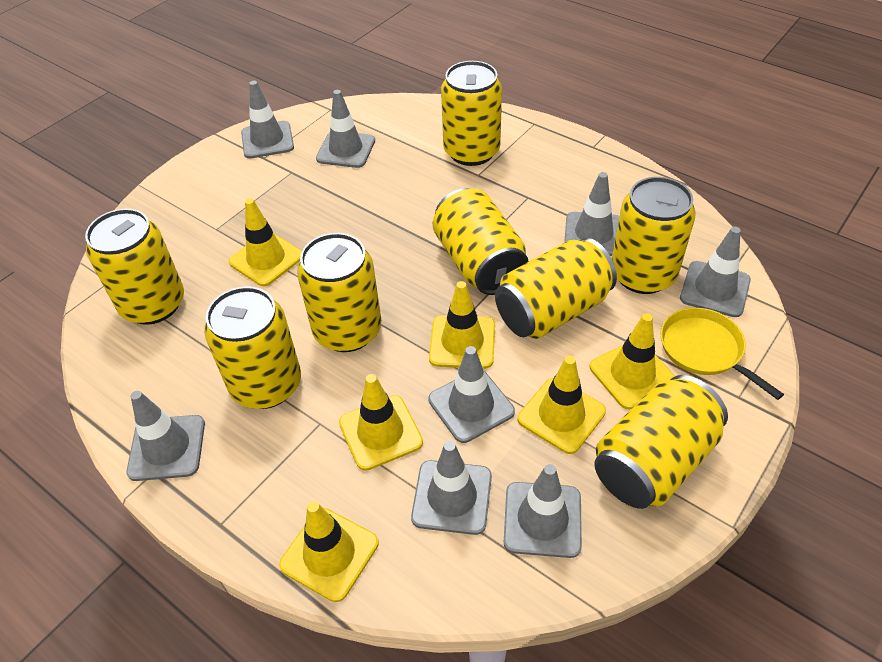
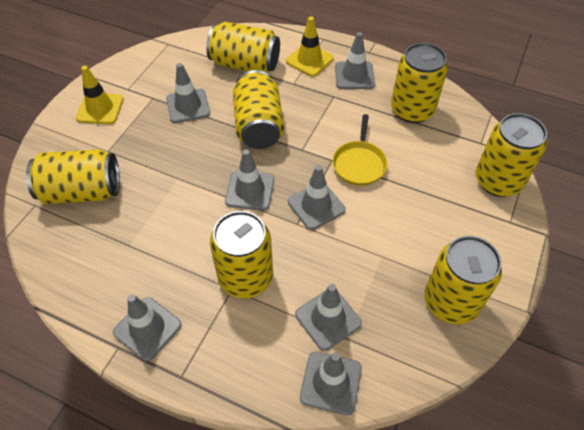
grey traffic cone: [126,391,205,481] [241,81,294,159] [316,90,375,168] [411,441,492,535] [428,346,515,443] [504,464,582,558] [564,172,619,256] [680,227,751,317] = 8 -> [113,294,182,361] [166,63,210,123] [225,149,274,211] [288,165,345,230] [295,284,362,351] [300,352,362,415] [335,32,375,89] = 7
yellow can: [85,209,184,325] [204,286,301,409] [297,233,381,352] [433,188,529,295] [441,61,502,166] [495,238,617,339] [594,375,728,509] [612,177,696,294] = 8 -> [26,149,120,204] [206,22,280,73] [210,211,273,298] [233,70,284,149] [391,43,448,123] [424,236,502,324] [476,113,547,197] = 7
yellow traffic cone: [229,198,302,286] [279,501,379,602] [339,374,423,471] [429,281,495,369] [518,356,606,454] [590,313,675,409] = 6 -> [76,66,124,124] [286,16,334,77] = 2

